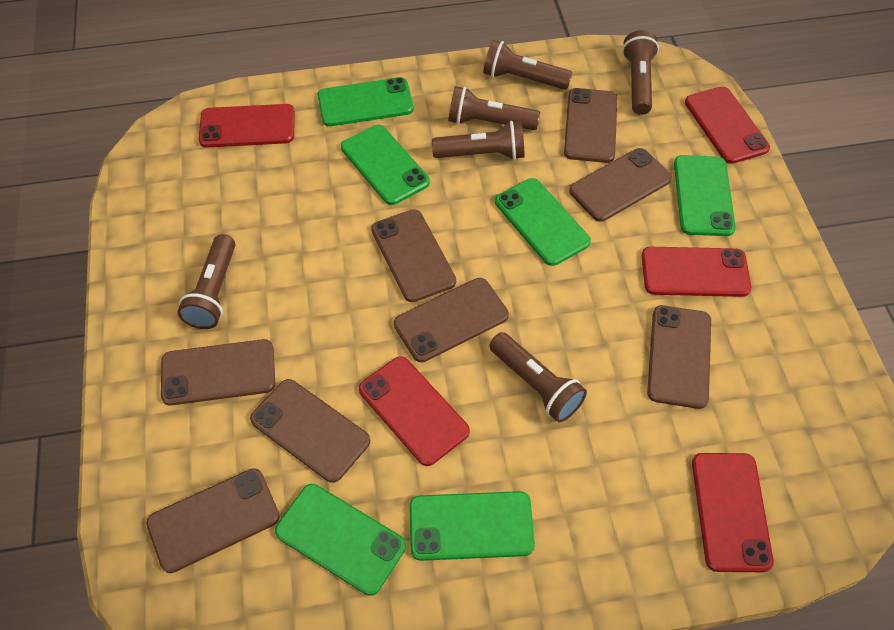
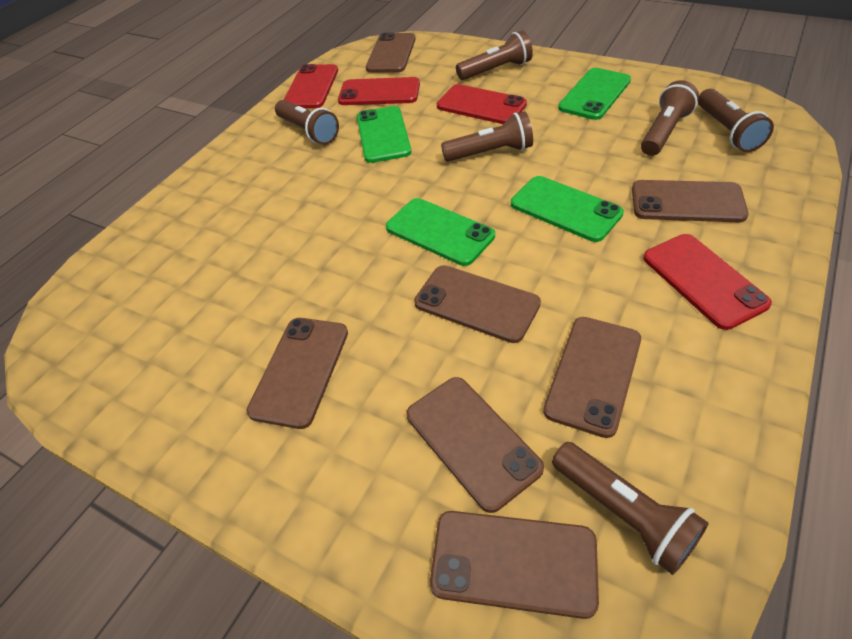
brown phone: [146,468,280,573] [161,339,275,406] [250,379,370,483] [371,209,456,302] [394,278,509,362] [564,88,617,163] [569,148,672,222] [647,305,711,409] = 8 -> [246,318,348,429] [366,33,416,72] [407,377,544,513] [414,265,541,343] [430,511,599,619] [543,317,641,438] [632,180,749,222] = 7
green phone: [275,484,406,596] [318,77,414,126] [341,125,430,205] [409,491,535,561] [495,178,591,266] [674,155,736,236] = 6 -> [357,106,412,163] [386,198,495,266] [511,176,624,242] [558,68,631,120] = 4
red phone: [199,104,295,147] [359,356,470,466] [642,247,751,297] [685,86,770,164] [692,453,774,572] = 5 -> [284,64,338,108] [338,77,420,105] [437,84,527,124] [643,234,772,330] = 4

